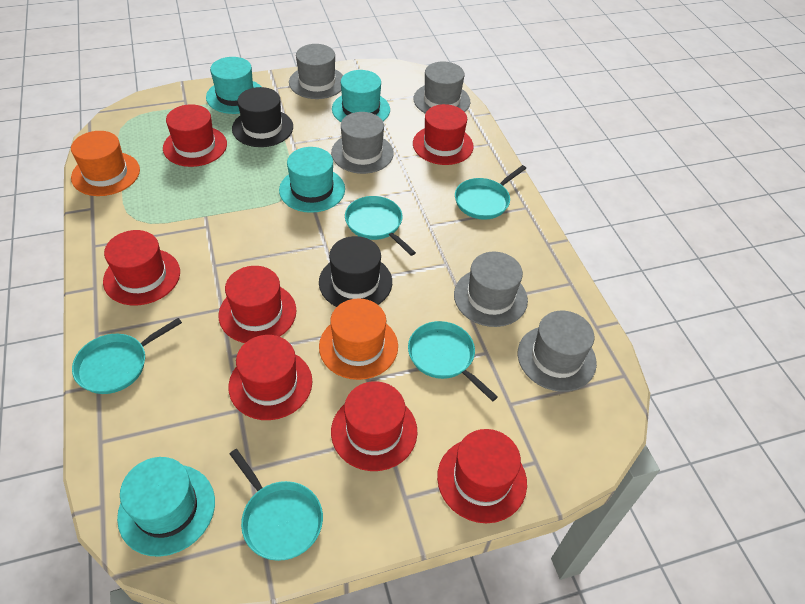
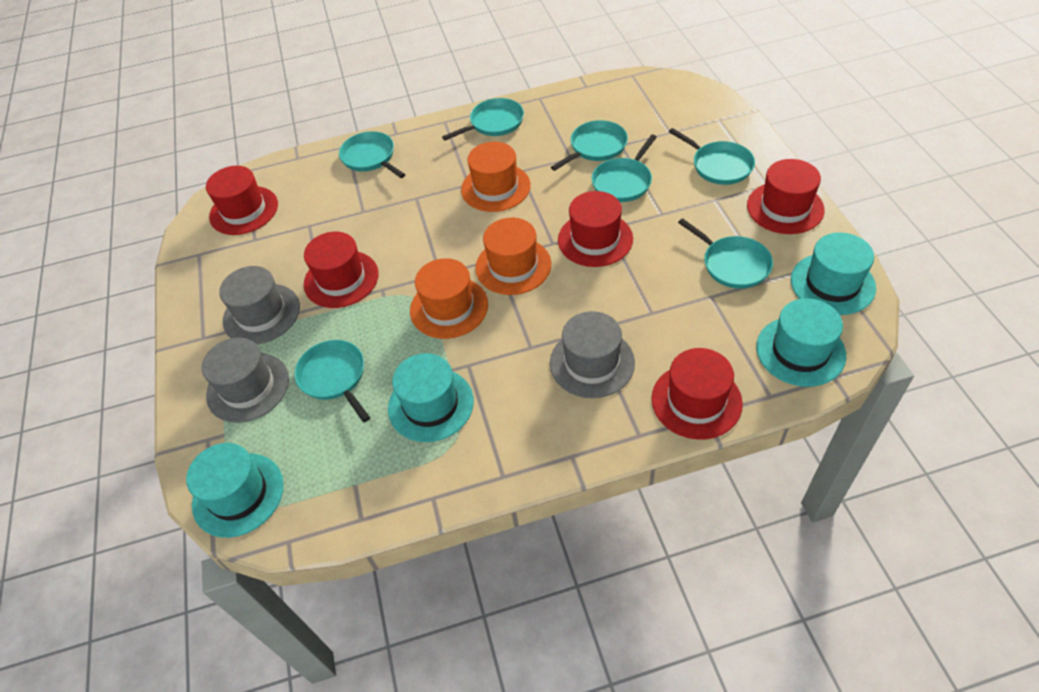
black hat: [232,87,293,147] [319,236,392,307] = 2 -> none = 0
grey hat: [289,44,343,99] [331,112,394,174] [414,61,470,114] [454,252,528,327] [518,311,597,392] = 5 -> [202,337,289,423] [219,266,300,344] [550,311,635,398] = 3
orange hat: [71,131,140,196] [319,298,398,380] = 2 -> [410,258,488,339] [461,142,531,212] [475,218,551,295] = 3
red hat: [103,230,180,305] [163,104,227,167] [218,266,297,343] [228,335,312,420] [331,381,418,471] [413,104,474,165] [437,429,527,523] = 7 -> [206,166,278,235] [304,232,379,308] [558,191,633,267] [652,348,743,440] [747,159,825,234] = 5
turquoise pan: [72,318,182,394] [230,449,323,561] [345,196,416,256] [408,321,498,402] [455,165,526,220] = 5 -> [294,340,370,422] [339,131,405,178] [442,98,524,140] [551,120,628,171] [591,134,657,202] [669,128,755,185] [678,218,773,289] = 7

